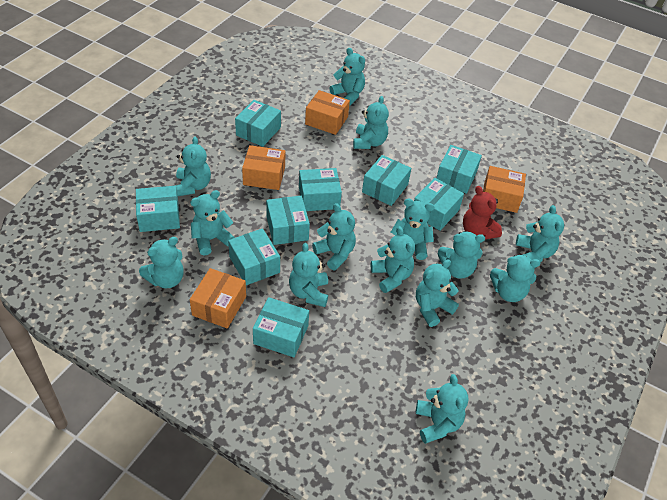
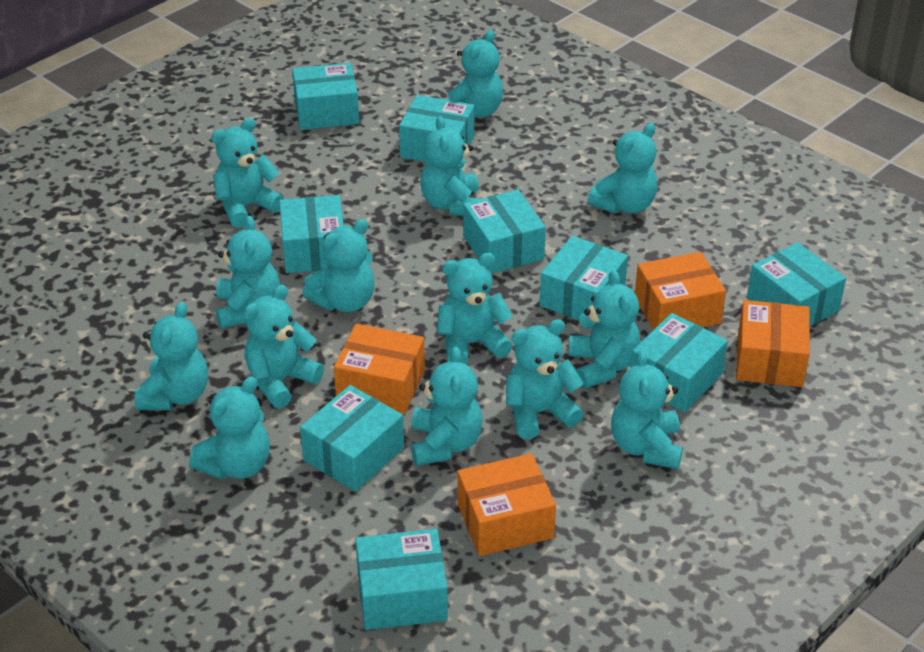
red teddy bear: [463,186,502,239] = 1 -> none = 0

